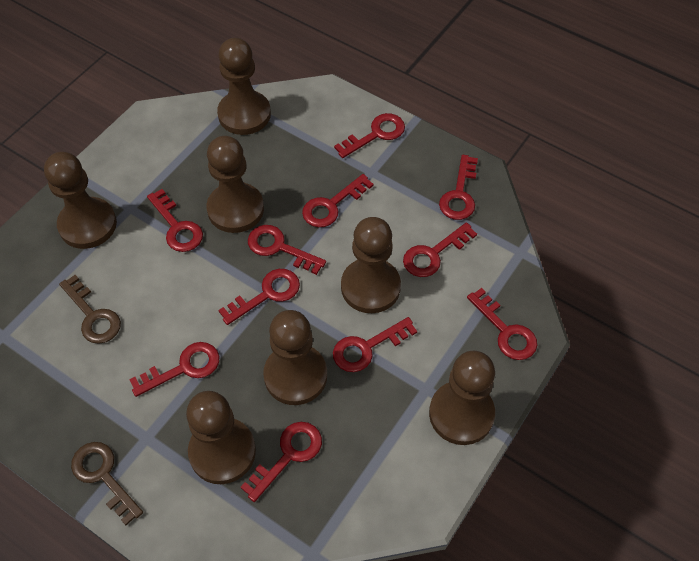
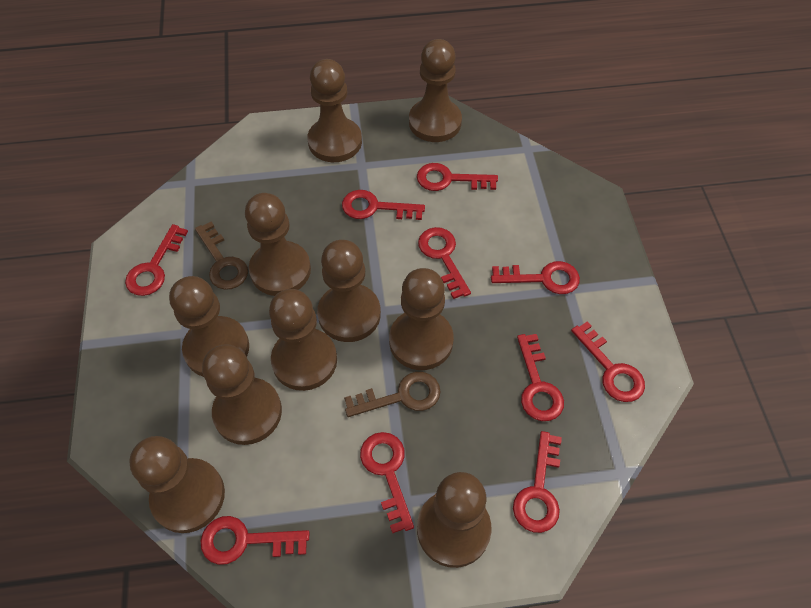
brown pawn: [44,152,117,249] [186,391,256,484] [207,136,264,233] [217,38,271,135] [263,310,327,405] [341,217,401,313] [429,351,495,445] = 7 -> [129,436,225,533] [169,276,249,377] [202,344,282,445] [245,193,311,296] [269,289,337,391] [307,59,362,162] [317,240,381,342] [389,268,454,370] [409,39,462,142] [417,472,491,568] = 10
red key: [129,342,220,397] [147,189,203,252] [218,269,300,325] [241,422,322,502] [248,225,326,275] [302,174,373,227] [333,317,417,372] [334,113,405,158] [403,222,477,277] [439,155,478,220] [467,288,537,360] = 11 -> [125,224,188,296] [201,516,309,565] [342,190,425,220] [360,432,414,533] [417,163,498,191] [418,227,471,299] [491,261,580,294] [513,431,562,533] [517,334,564,421] [571,321,645,402] = 10

